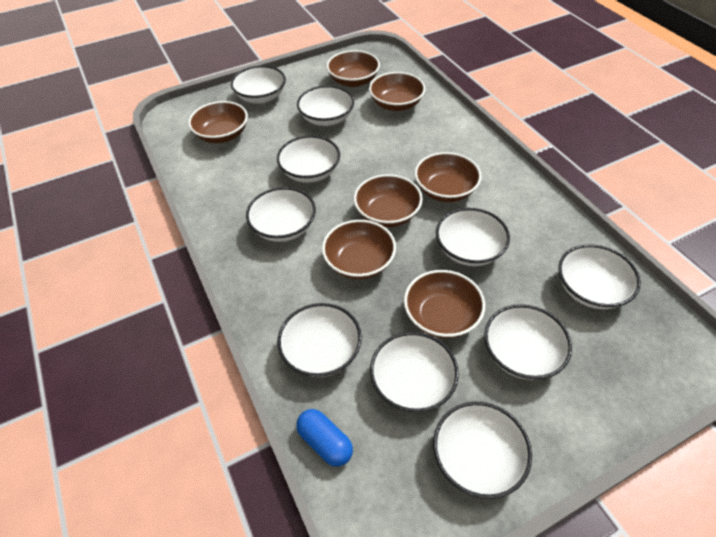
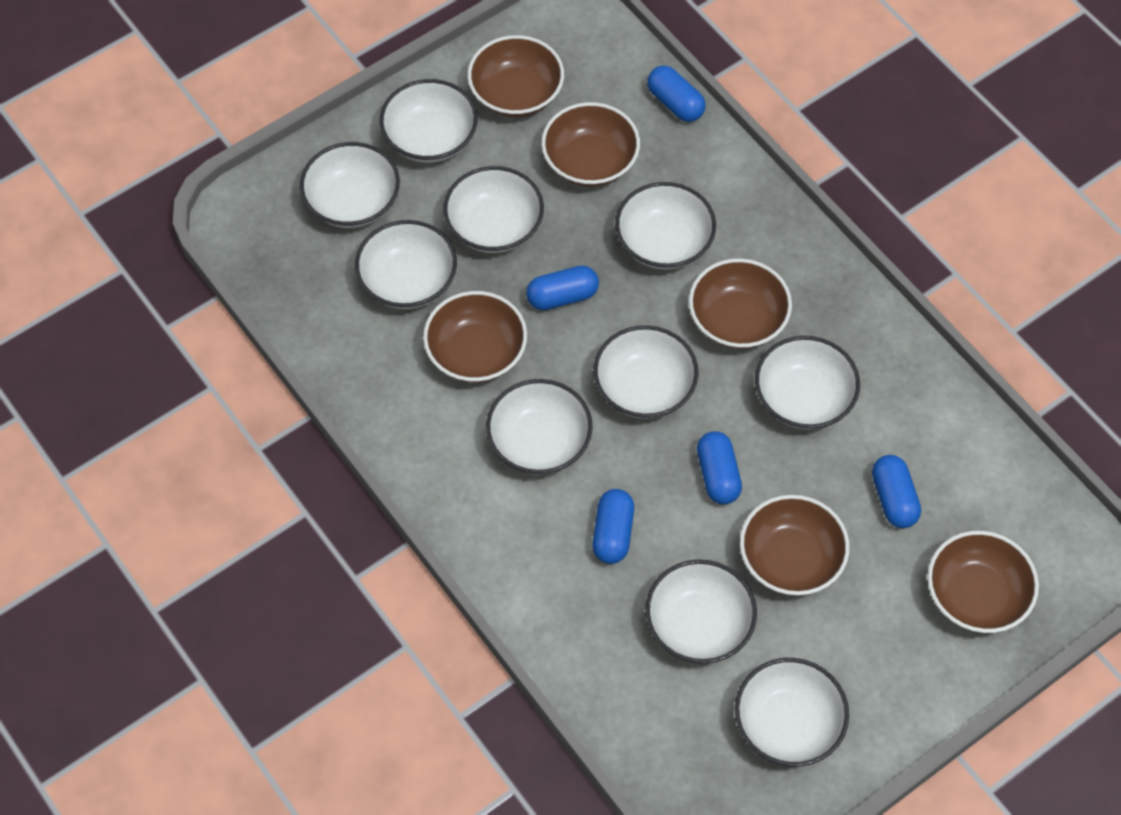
blue capsule: [296,409,353,467] = 1 -> [526,266,599,310] [592,489,634,564] [647,65,706,122] [697,431,742,504] [872,455,921,528] = 5
brown bowl: [188,101,248,143] [322,220,396,279] [327,50,380,87] [354,174,423,227] [369,72,425,111] [404,270,485,338] [415,152,482,202] = 7 -> [423,291,527,383] [467,35,564,117] [541,102,640,187] [689,258,792,349] [740,495,850,596] [928,531,1039,633] = 6

